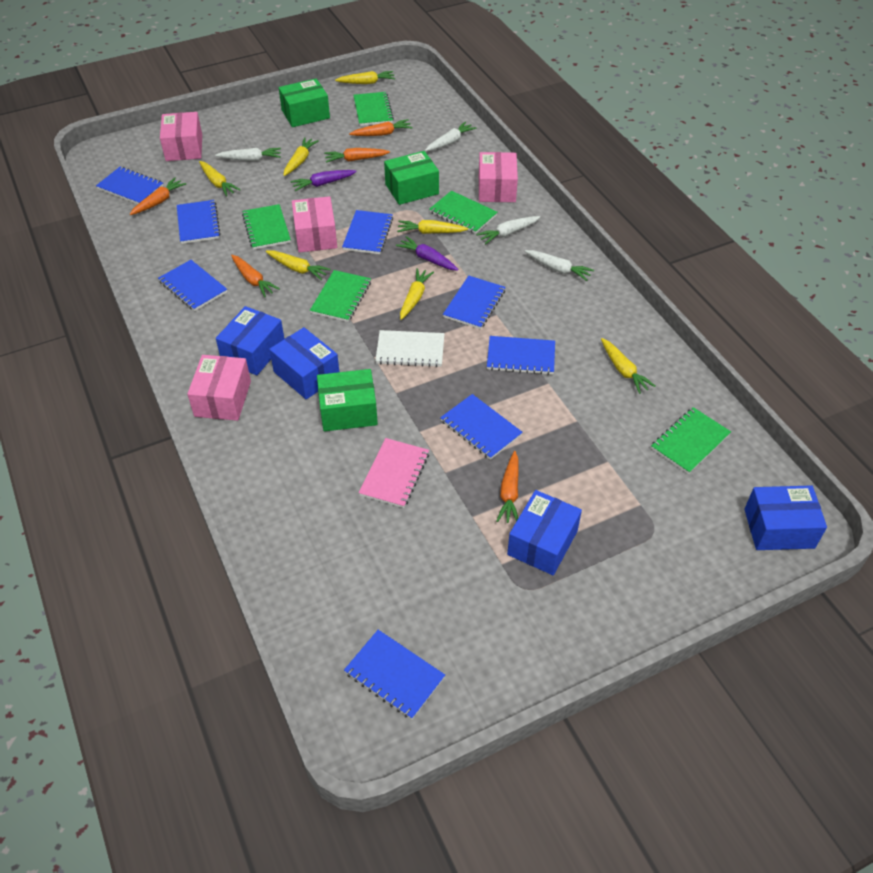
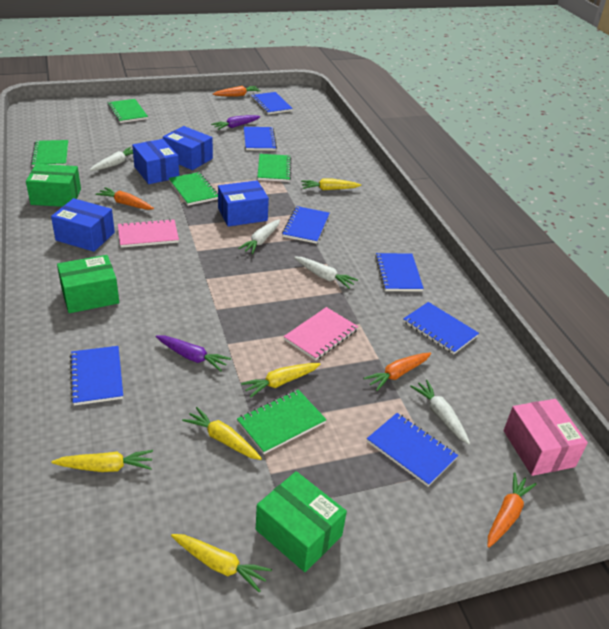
blue notebook: [96,167,164,204] [158,260,227,311] [177,200,221,244] [342,210,393,254] [344,630,445,719] [440,394,523,460] [443,276,506,329] [487,336,555,375] = 8 -> [70,346,123,406] [244,127,277,151] [251,92,293,114] [282,206,330,244] [367,413,458,487] [375,253,424,292] [403,302,479,354] = 7
orange carrot: [130,178,186,215] [231,255,280,297] [324,148,390,163] [349,119,413,136] [496,451,519,523] = 5 -> [95,187,154,210] [213,86,261,97] [364,352,431,391] [488,472,537,548] = 4
pink box: [160,112,202,161] [187,355,251,421] [292,196,337,252] [479,152,518,202] = 4 -> [504,399,588,476] = 1
pink notebook: [359,438,429,508] = 1 -> [118,219,179,248] [284,307,358,361] = 2
white notebook: [375,330,445,367] = 1 -> none = 0
yellow carrot: [199,161,240,197] [266,250,331,280] [283,137,319,176] [335,71,395,84] [397,220,468,234] [400,268,434,320] [601,338,656,394] = 7 -> [52,450,153,472] [171,534,272,593] [182,407,262,460] [241,363,320,398] [301,179,361,190] = 5

